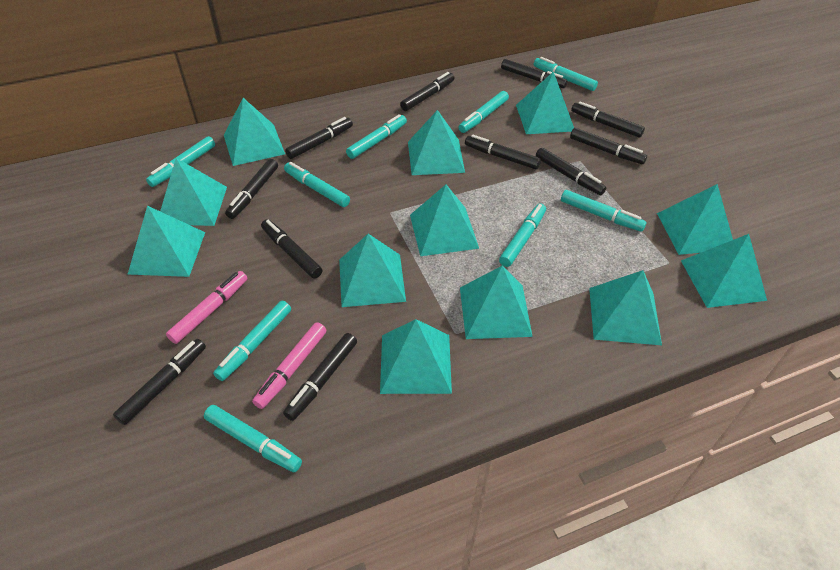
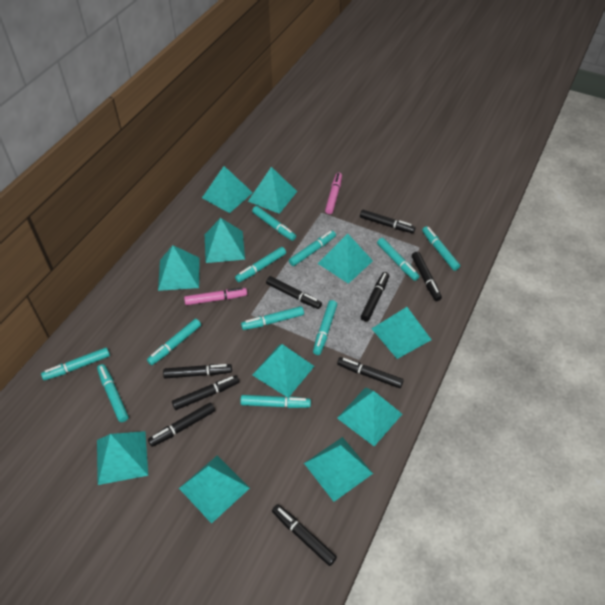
black marker: [113,339,206,425] [225,159,278,219] [261,219,322,279] [283,333,357,421] [285,117,353,159] [400,72,454,111] [465,134,541,169] [501,59,568,88] [536,148,606,195] [570,128,647,164] [571,102,645,137] = 11 -> [148,402,215,447] [163,364,232,378] [172,375,239,410] [266,276,322,309] [272,504,337,566] [337,357,404,388] [360,210,416,233] [361,272,389,322] [412,252,442,301] = 9
turquoise marker: [146,136,215,187] [204,405,302,472] [213,301,291,381] [284,162,350,207] [346,114,407,159] [458,91,509,133] [499,203,546,267] [534,57,598,91] [561,190,646,232] = 9 -> [41,347,110,380] [97,364,129,422] [147,319,201,365] [235,247,286,283] [240,395,311,408] [241,306,304,330] [252,206,296,241] [289,231,336,266] [313,300,337,355] [377,238,420,281] [422,226,460,271] = 11
turquoise pyramid: [128,206,205,277] [160,158,227,226] [224,98,285,166] [339,234,406,307] [380,319,452,394] [408,110,465,175] [410,185,479,256] [460,266,533,339] [516,71,574,134] [589,270,662,345] [657,184,733,255] [681,234,767,308] = 12 -> [97,431,148,485] [158,245,200,291] [179,455,250,524] [202,166,253,213] [205,218,245,263] [248,167,297,214] [253,344,314,397] [304,437,373,502] [318,233,373,284] [337,387,402,446] [372,307,432,359] = 11

